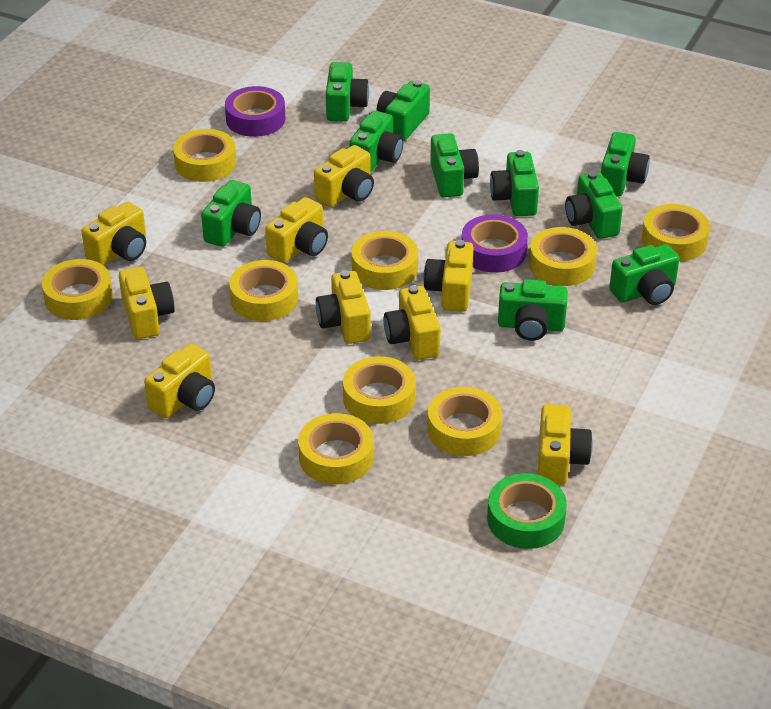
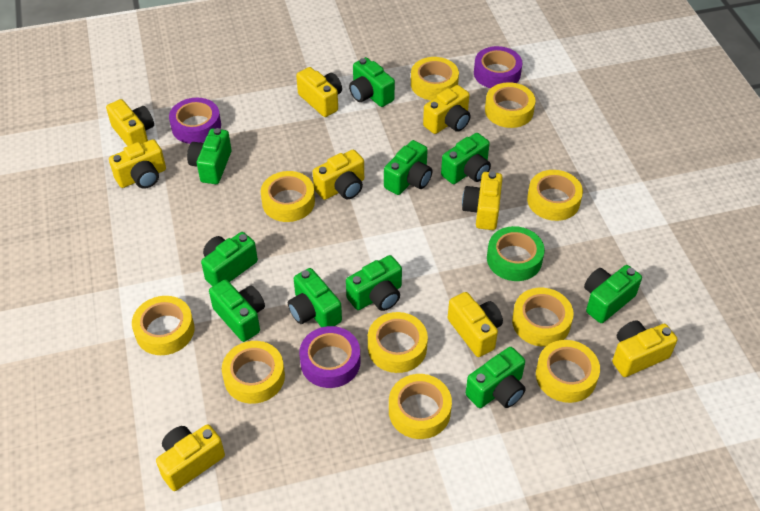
purple tape: [225,86,285,137] [462,214,528,273] = 2 -> [169,98,221,144] [299,326,360,388] [474,46,522,88] = 3
yellow tape: [42,259,113,320] [173,129,236,182] [229,260,298,321] [298,413,374,484] [343,356,416,424] [352,231,418,290] [427,387,502,456] [529,227,597,286] [642,204,710,261] = 9 -> [132,296,194,355] [222,341,285,404] [261,171,315,222] [368,312,428,373] [389,374,452,439] [411,57,459,100] [485,82,535,128] [512,288,574,347] [527,170,583,221] [536,340,600,403] = 10

